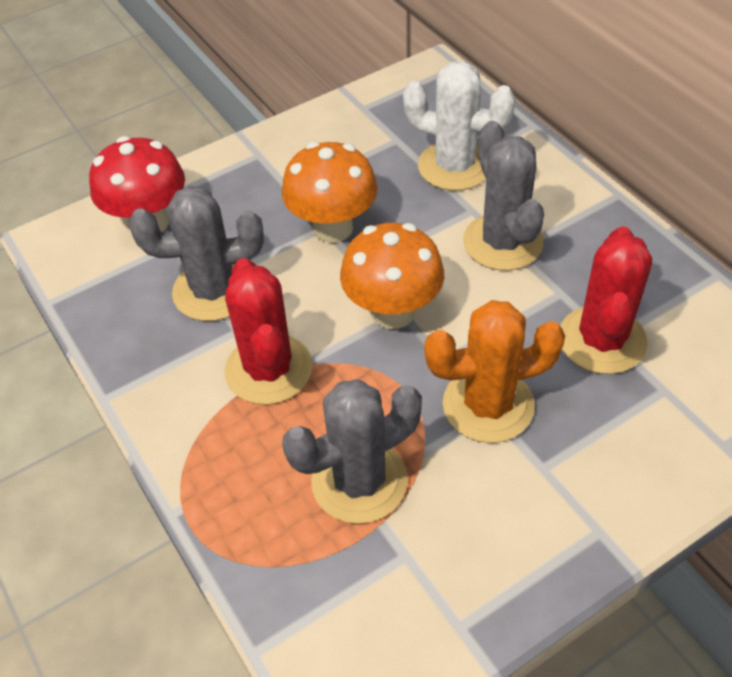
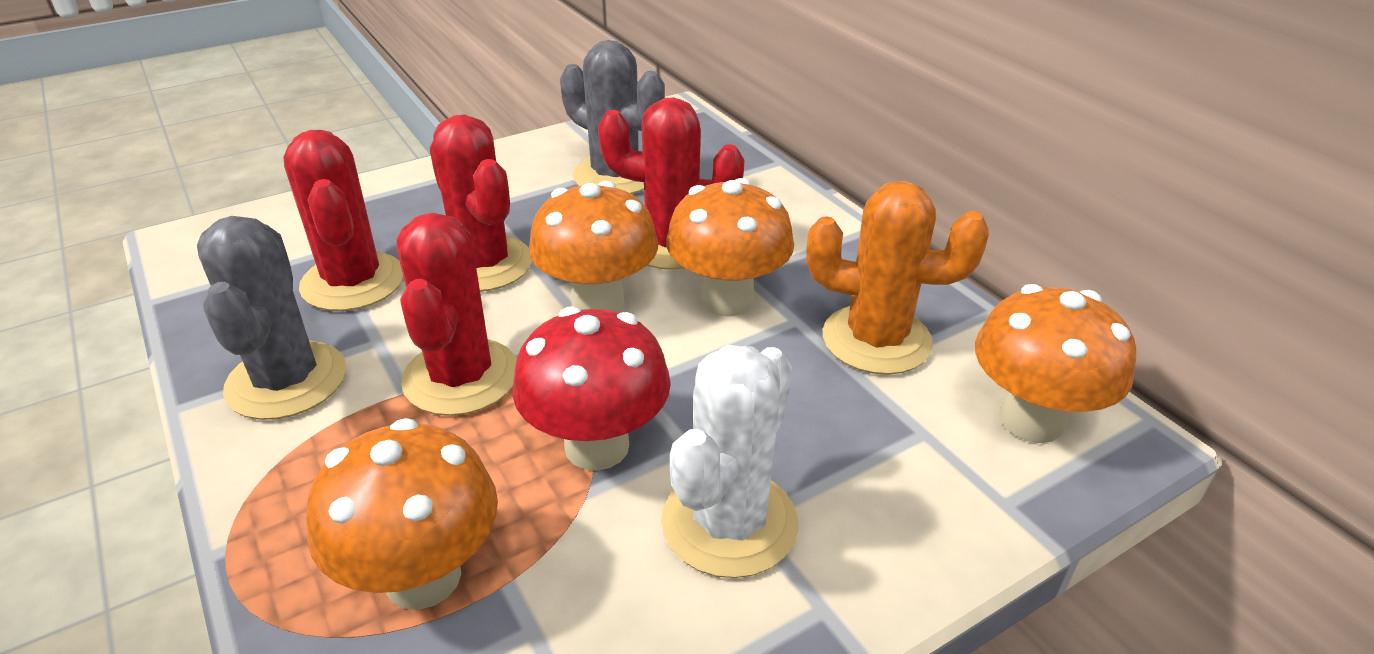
grey cactus: [129,186,264,321] [282,379,422,524] [463,121,544,271] = 3 -> [197,216,346,420] [560,40,665,194] = 2
orange mushroom: [282,142,378,243] [340,223,444,329] = 2 -> [306,418,498,610] [529,181,658,312] [666,178,794,317] [975,284,1136,443] = 4
red cactus: [225,258,313,405] [560,226,652,374] = 2 -> [283,130,403,311] [396,213,517,416] [430,114,532,292] [598,97,745,270] = 4

